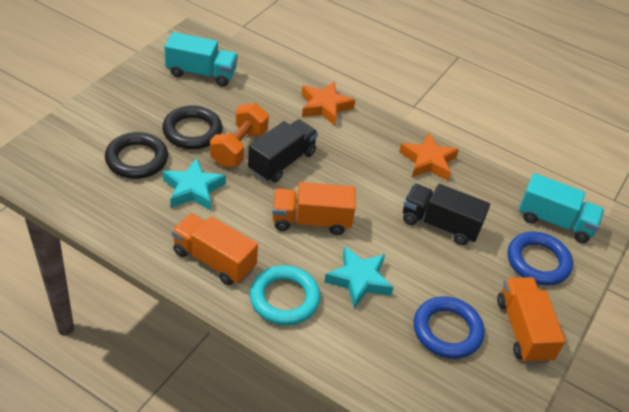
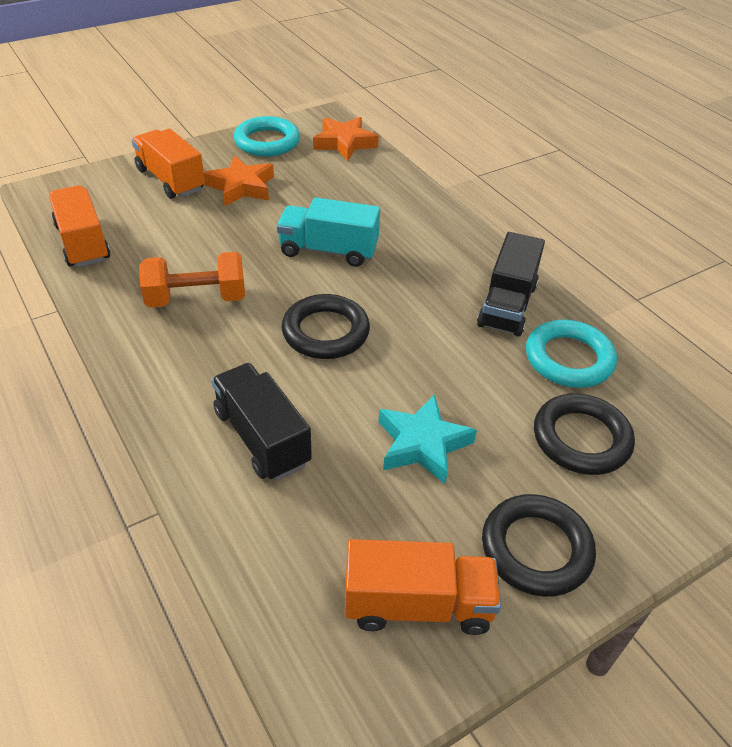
black ring: [105,132,168,179] [162,106,223,149] = 2 -> [282,294,370,359] [482,494,596,597] [534,394,635,475] = 3
blue ring: [414,296,484,359] [508,232,573,285] = 2 -> none = 0
turquoise ring: [250,265,320,326] = 1 -> [234,116,300,157] [526,320,617,388] = 2
turquoise star: [163,158,226,210] [324,246,394,309] = 2 -> [379,394,477,484] = 1
turquoise truck: [164,32,238,86] [519,173,604,243] = 2 -> [277,197,380,267] = 1

